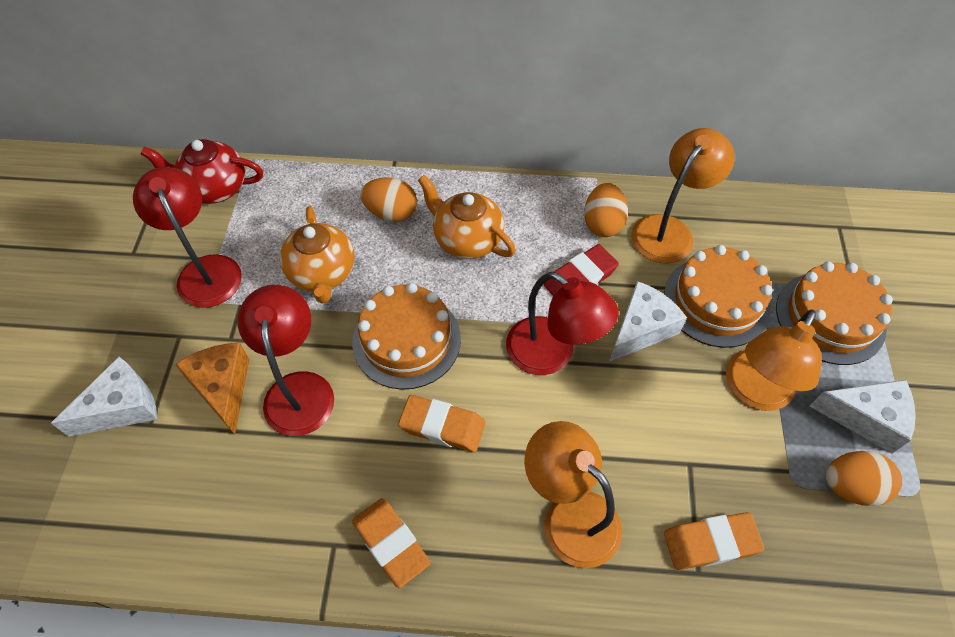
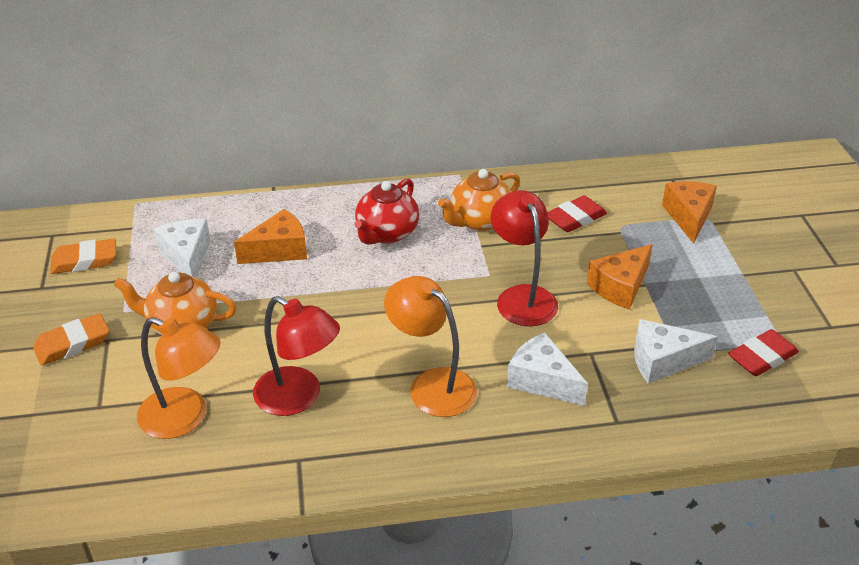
orange cake: [352,283,461,390] [664,245,773,348] [776,261,893,365] = 3 -> none = 0
orange cheese: [175,343,249,435] = 1 -> [234,209,307,264] [587,244,653,310] [662,181,717,244] = 3
orange egg: [360,177,417,222] [584,183,628,237] [826,451,902,506] = 3 -> none = 0
orange eraser: [352,498,430,588] [398,395,486,452] [664,512,764,570] = 3 -> [33,313,109,365] [50,238,116,274] = 2
orange lamp: [524,421,622,568] [631,128,735,263] [726,309,822,411] = 3 -> [137,317,221,439] [384,276,477,417] = 2
red eraser: [544,244,619,296] = 1 -> [547,195,607,232] [728,329,799,376] = 2
red lamp: [133,167,242,308] [238,285,334,436] [506,272,618,375] = 3 -> [253,296,340,416] [491,190,558,326] = 2

